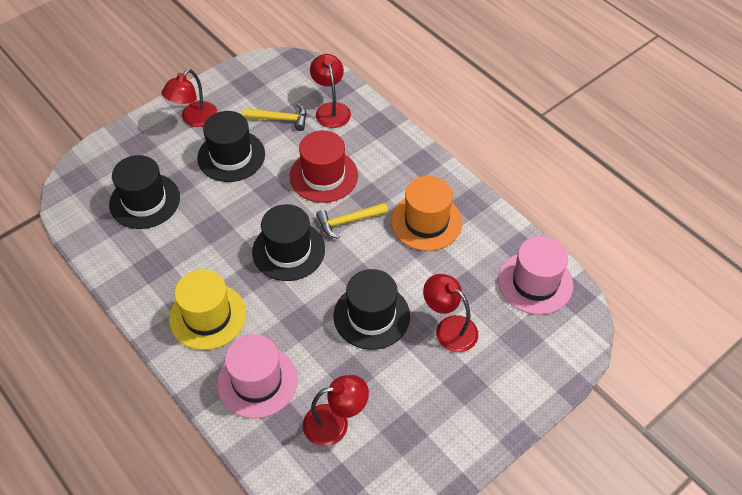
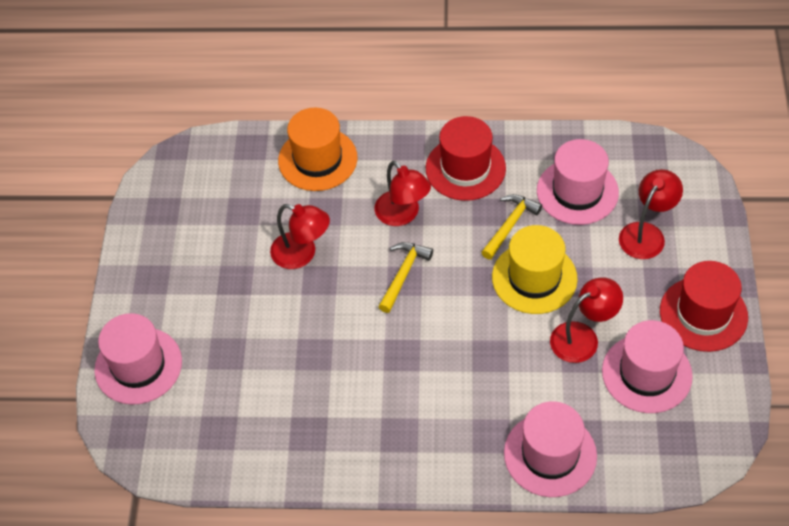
black hat: [109,155,180,229] [197,111,265,182] [252,204,325,281] [334,269,410,350] = 4 -> none = 0
pink hat: [217,334,298,419] [498,236,573,315] = 2 -> [94,313,182,405] [504,401,597,497] [537,139,619,225] [602,320,693,413] = 4
red hat: [290,130,358,203] = 1 -> [426,116,506,201] [660,261,748,352] = 2

